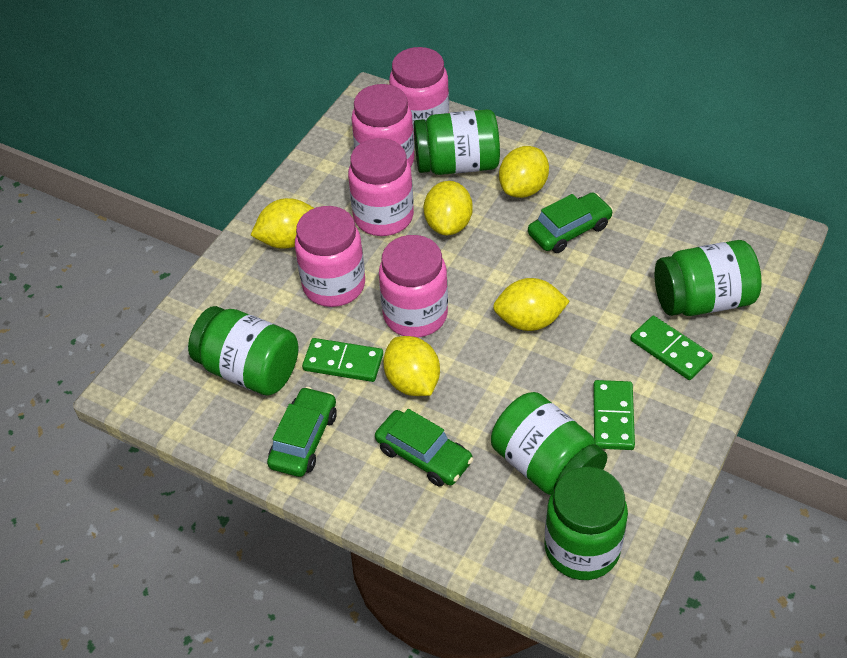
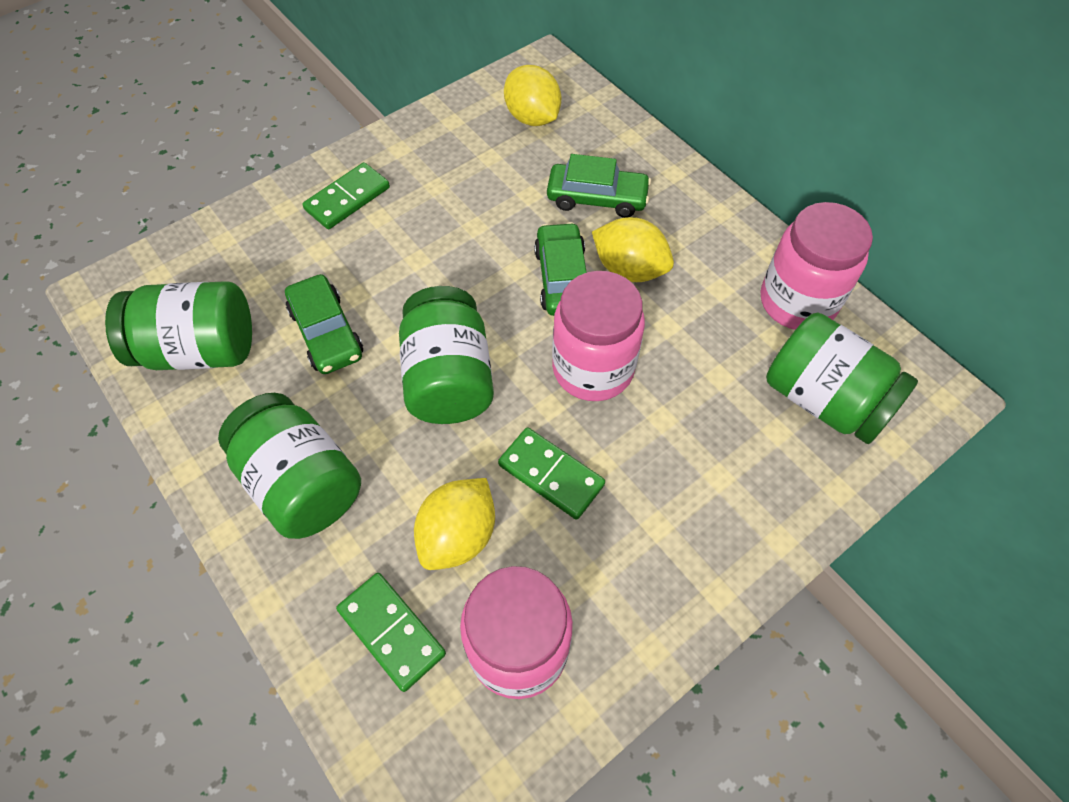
green jar: [188,306,298,395] [414,109,500,175] [491,392,607,495] [544,467,628,580] [655,240,761,316] = 5 -> [105,281,252,370] [218,393,361,539] [399,286,494,424] [766,313,918,444] = 4
pink jar: [295,206,365,307] [348,138,414,236] [352,84,414,167] [379,235,448,338] [389,47,449,132] = 5 -> [460,566,573,699] [552,271,645,401] [761,202,873,330] = 3
yellow lemon: [251,198,314,249] [383,336,440,396] [424,181,473,235] [493,278,570,331] [499,146,549,198] = 5 -> [414,478,495,570] [504,65,561,126] [592,217,674,282] = 3

